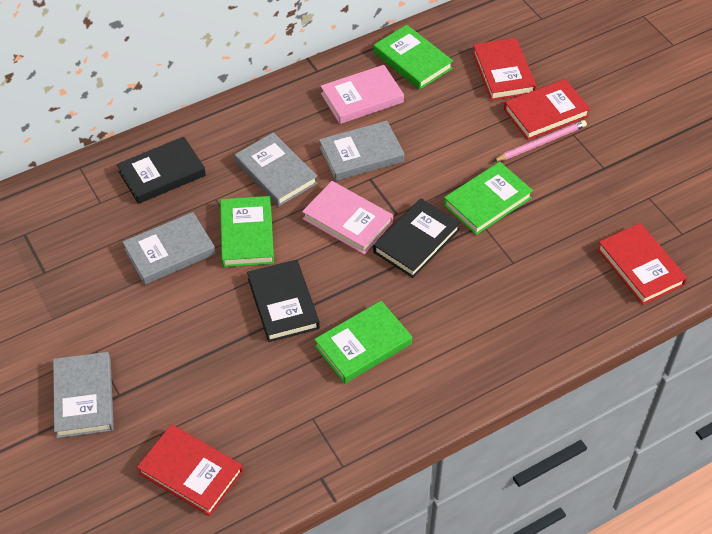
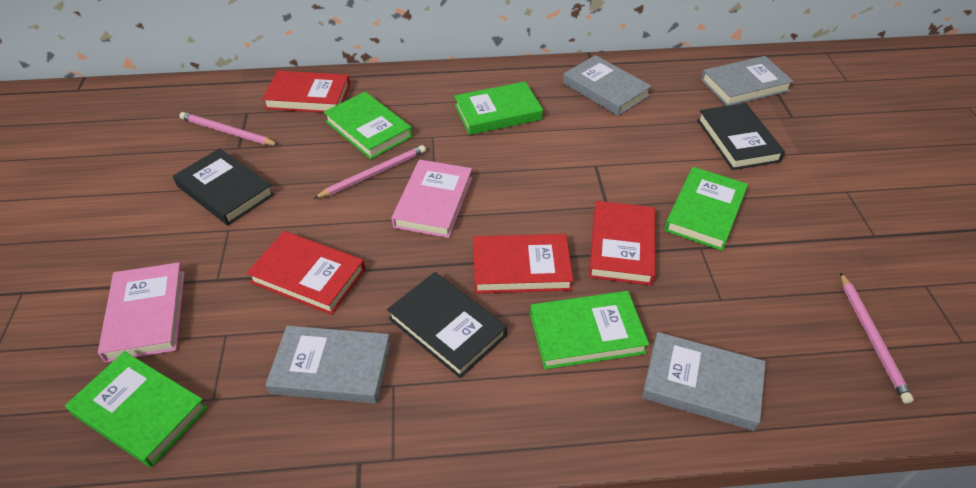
green book: [220,196,274,267] [314,301,412,384] [374,25,453,90] [444,162,533,235] = 4 -> [65,351,208,467] [324,92,413,159] [454,82,543,135] [530,291,649,369] [664,167,748,251] = 5
pink pencil: [493,120,587,162] = 1 -> [179,112,279,145] [313,145,426,199] [840,272,914,404] = 3

